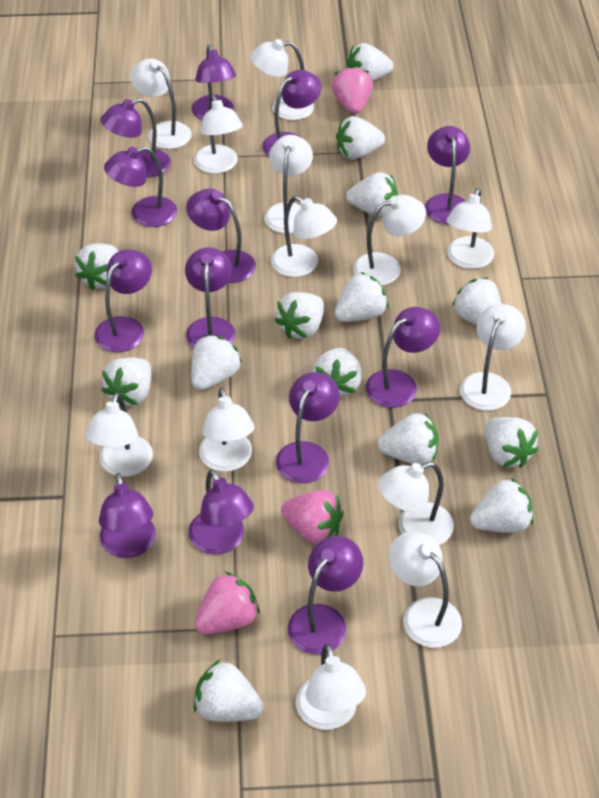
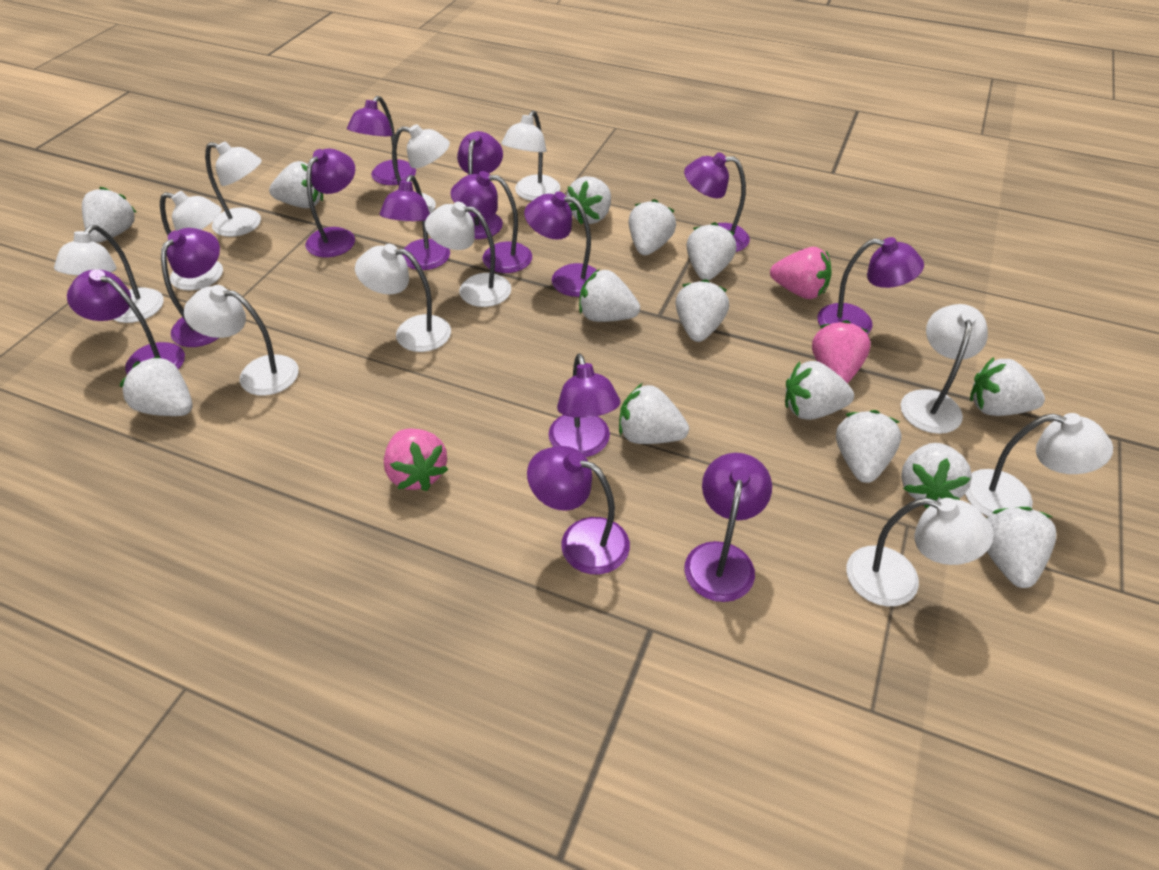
white lamp: [85,392,153,477] [130,58,192,149] [194,95,243,174] [199,387,254,472] [250,39,314,120] [264,135,313,233] [271,196,337,277] [296,644,366,730] [353,195,426,285] [378,462,454,545] [389,531,462,648] [447,188,494,269] [460,304,526,411] = 13 -> [54,225,164,323] [160,191,223,291] [184,285,299,396] [205,141,262,237] [355,244,451,352] [392,124,450,214] [425,201,511,307] [501,111,560,201] [846,498,994,606] [901,304,988,434] [965,413,1113,517] = 11

